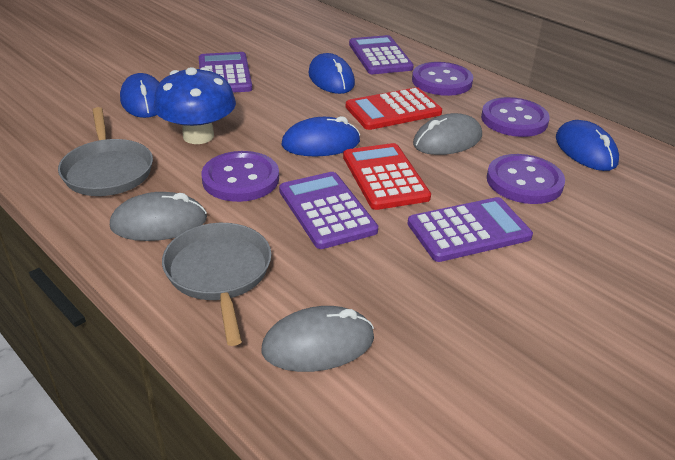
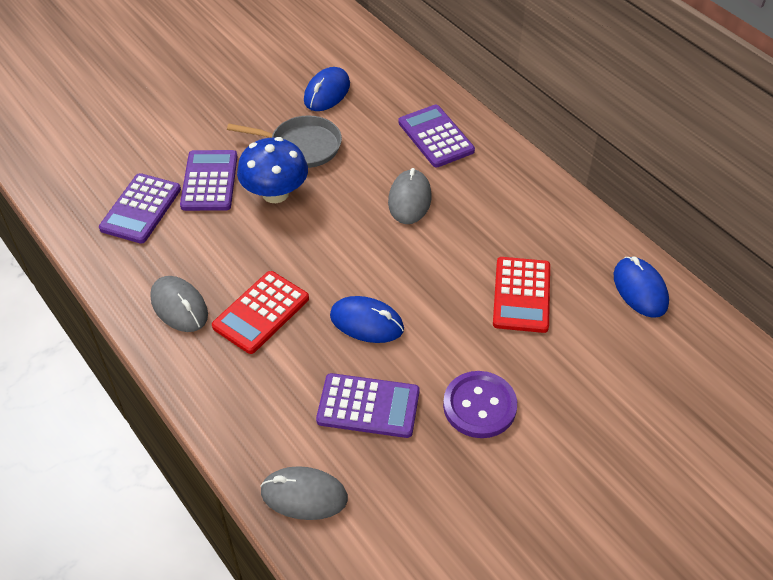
blue mouse: [120,73,160,118] [281,116,360,156] [308,53,355,94] [556,120,619,171] = 4 -> [304,67,350,111] [330,296,404,343] [613,257,669,318] = 3
grey pan: [58,107,153,196] [162,223,271,346] = 2 -> [227,115,342,168] = 1
purple button: [201,151,279,202] [412,62,473,96] [481,97,550,137] [487,154,565,204] = 4 -> [443,371,517,438] = 1

